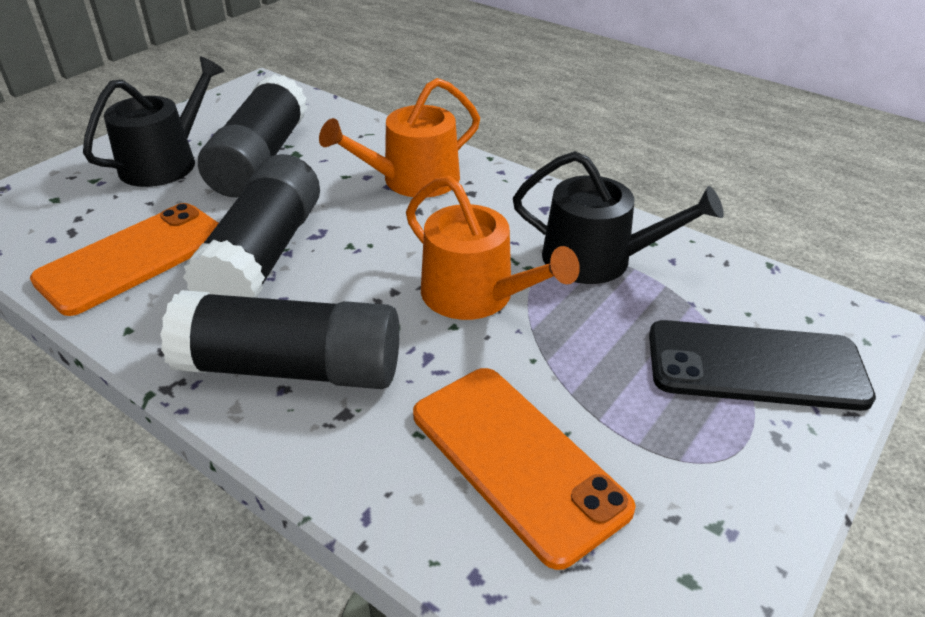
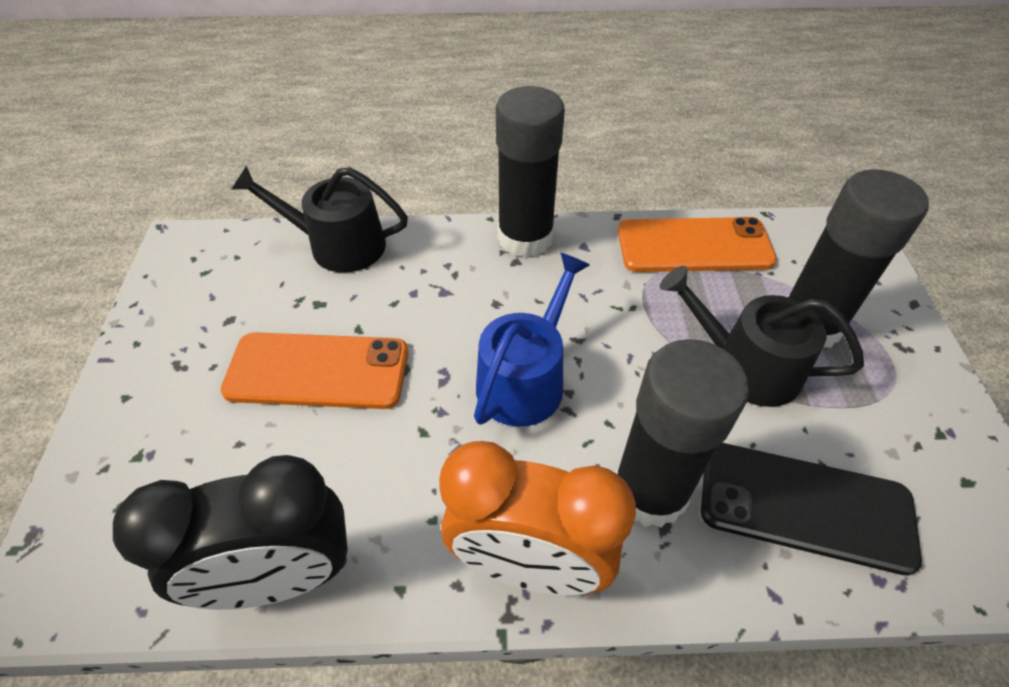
black clock: none = 0 -> [113,455,348,610] = 1
blue watering can: none = 0 -> [474,253,590,427] = 1
orange clock: none = 0 -> [439,441,636,595] = 1
orange watering can: [319,78,480,198] [406,176,580,320] = 2 -> none = 0

